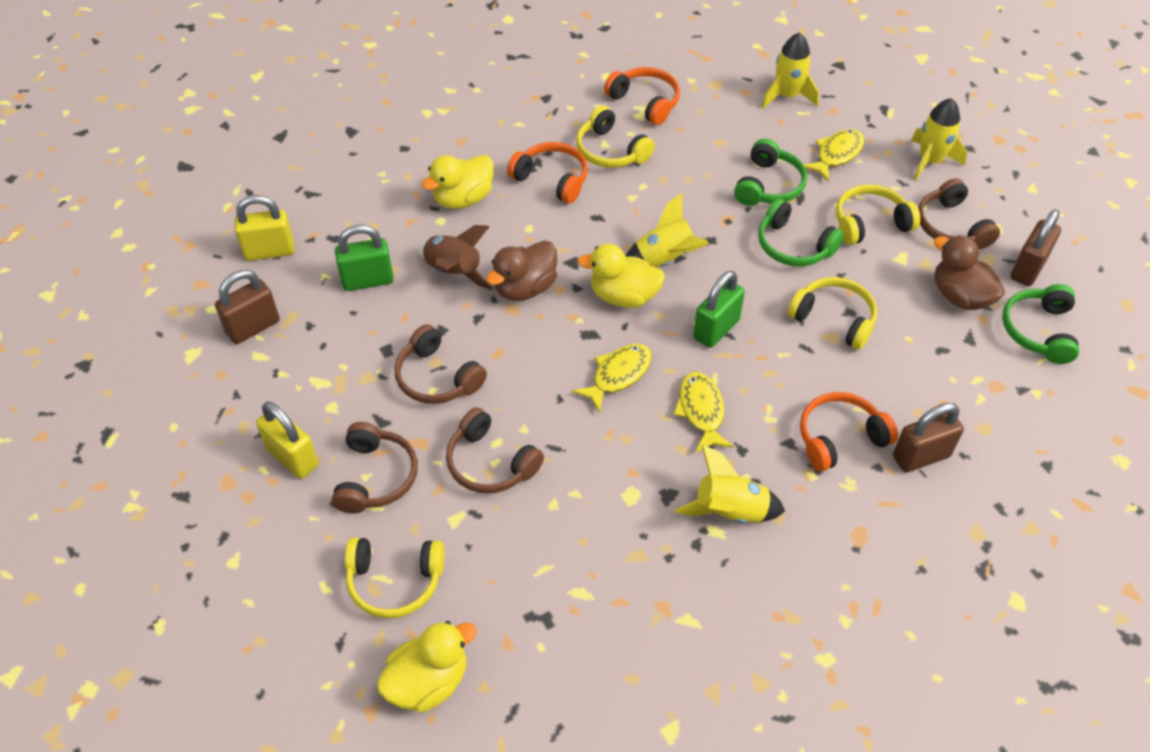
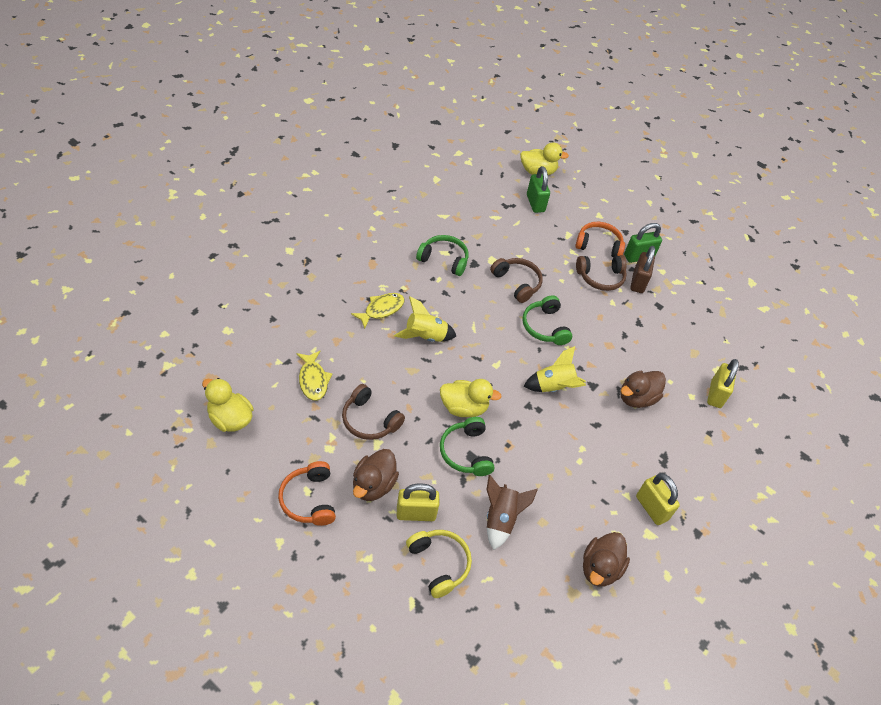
brown duck: [486,241,557,301] [934,235,1005,310] = 2 -> [353,449,399,501] [583,532,630,587] [620,371,666,408] = 3
brown headphones: [332,422,418,514] [394,324,487,404] [446,407,544,493] [918,178,1000,249] = 4 -> [342,384,405,440] [490,258,543,303] [576,255,627,291] = 3
brown padlock: [215,270,280,344] [893,403,964,472] [1010,209,1061,286] = 3 -> [630,246,655,293] = 1
orange headphones: [507,142,588,204] [604,67,680,125] [800,392,898,471] = 3 -> [278,461,336,526] [576,222,625,257] = 2
yellow fish: [572,344,652,413] [673,372,734,453] [804,129,864,181] = 3 -> [296,351,332,401] [351,293,405,329] = 2
yellow headphones: [345,537,445,618] [576,106,655,168] [787,277,877,350] [836,184,920,245] = 4 -> [406,530,472,598] = 1
yellow padlock: [235,195,294,261] [256,402,318,479] = 2 -> [397,483,439,521] [636,473,680,525] [707,359,739,408] = 3
yellow rocket: [626,193,709,267] [675,445,785,523] [762,33,819,108] [911,98,967,181] = 4 -> [394,296,456,342] [524,346,586,392] = 2

